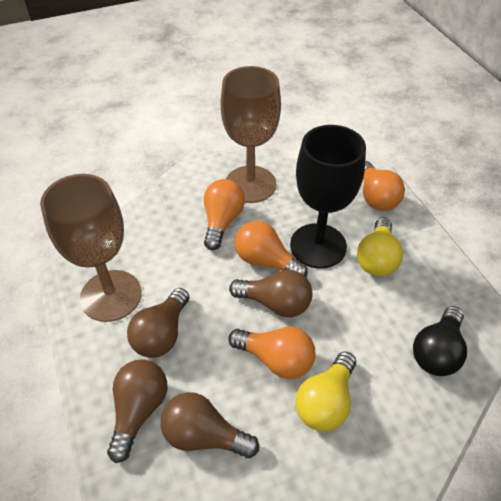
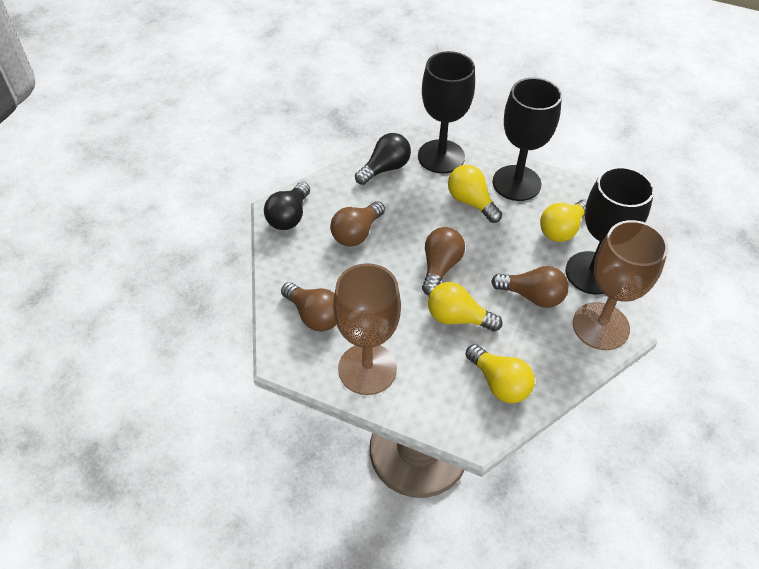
black goblet: [290,125,366,269] = 1 -> [418,51,475,174] [493,77,562,201] [566,167,654,295] = 3
black light bulb: [413,306,467,376] = 1 -> [264,182,310,230] [355,133,411,185] = 2
orange light bulb: [204,179,245,250] [228,327,315,379] [235,221,308,277] [363,161,405,211] = 4 -> none = 0
yellow light bulb: [295,351,356,432] [357,218,403,276] = 2 -> [428,282,502,331] [448,165,502,223] [466,344,535,403] [540,200,587,242] = 4

